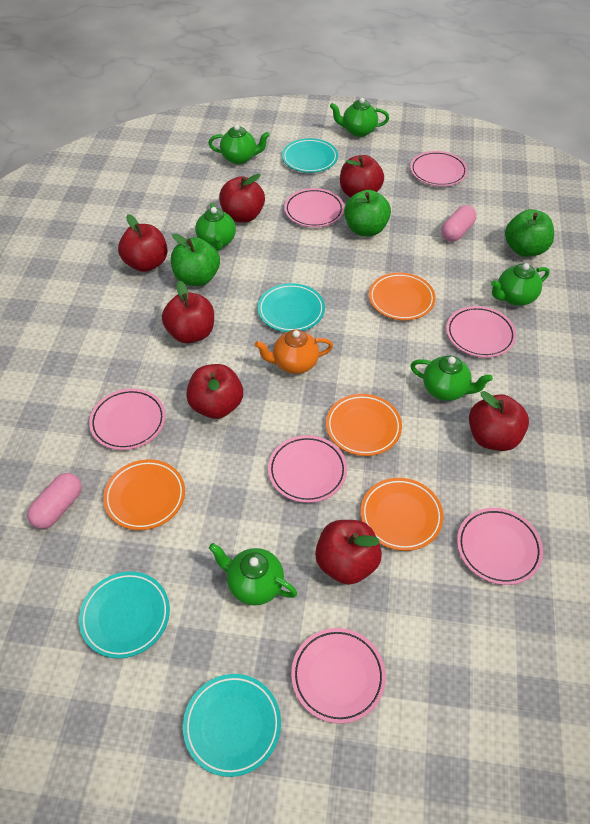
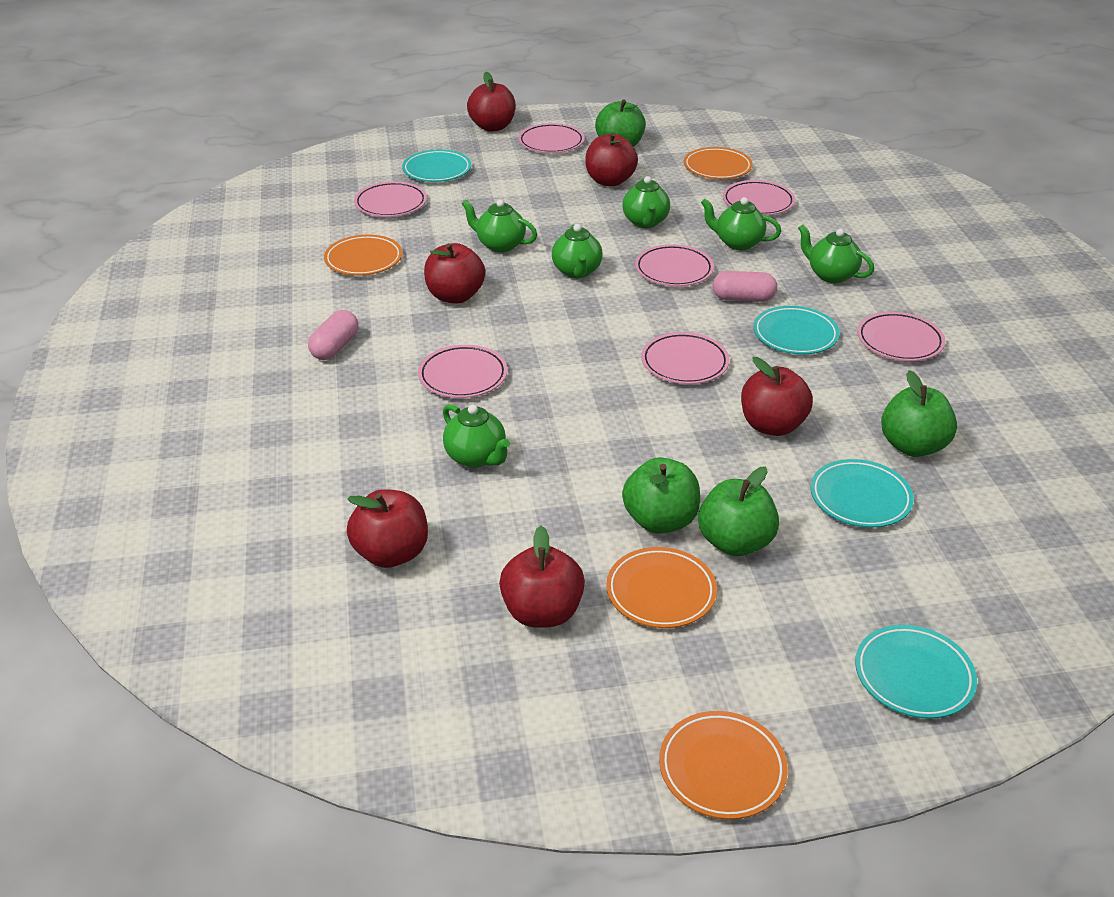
green apple: [171,233,220,286] [344,190,391,236] [505,209,554,257] = 3 -> [595,100,646,147] [622,457,700,533] [698,467,779,556] [881,370,957,457] = 4
orange teapot: [255,330,333,374] = 1 -> none = 0
red apple: [118,214,168,272] [162,281,214,343] [186,364,243,419] [219,174,265,223] [315,520,382,585] [340,155,384,197] [469,391,529,451] = 7 -> [347,489,428,568] [424,243,485,303] [467,72,516,132] [499,526,585,628] [585,133,638,187] [741,357,813,436] = 6

